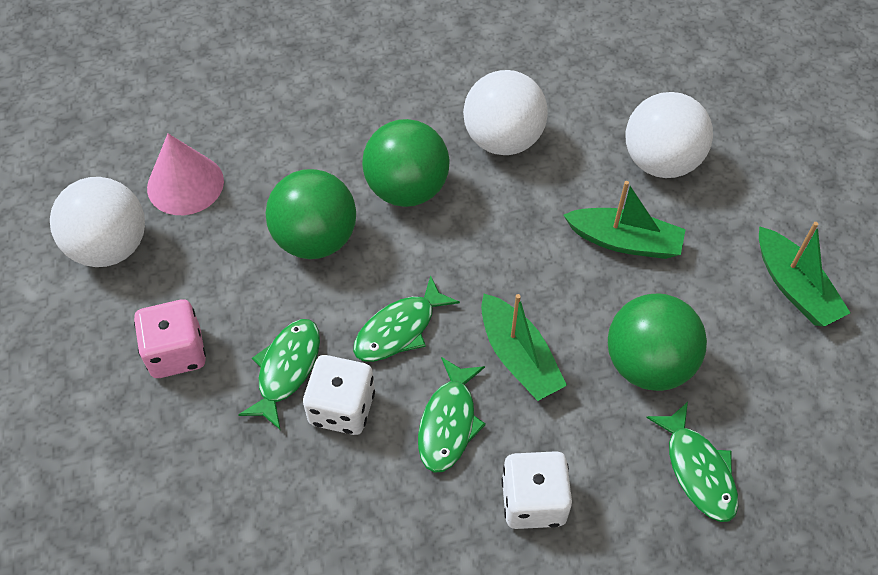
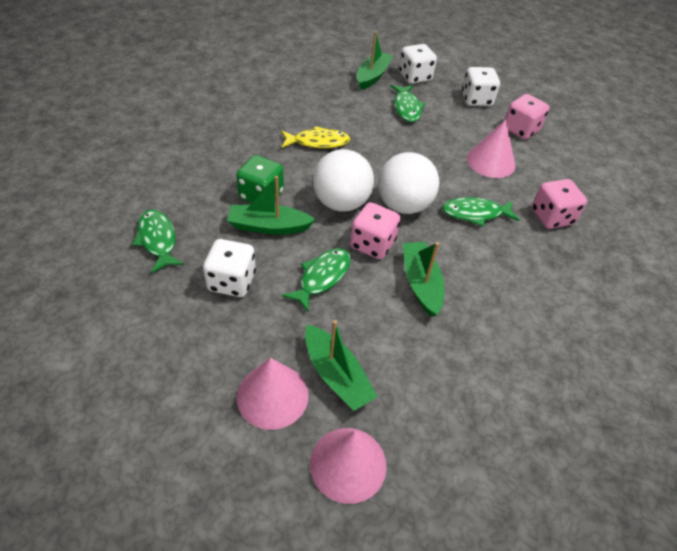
green ball: [266,169,356,259] [362,119,450,207] [608,293,707,391] = 3 -> none = 0
green boat: [481,294,567,401] [563,181,686,259] [759,222,850,327] = 3 -> [227,176,316,234] [305,320,378,411] [357,31,393,90] [403,242,445,317] = 4
green dice: none = 0 -> [236,155,284,203] = 1
pink cone: [147,133,224,215] = 1 -> [237,358,309,430] [310,428,387,504] [467,120,516,178] = 3
pink dice: [134,299,206,378] = 1 -> [350,202,401,259] [505,94,550,139] [532,179,587,229] = 3
white ball: [50,177,145,267] [463,70,548,155] [625,92,713,178] = 3 -> [313,149,374,212] [378,152,439,214] = 2
white dice: [303,355,375,435] [501,451,572,529] = 2 -> [203,239,256,297] [399,44,437,84] [462,67,500,106] = 3
yellow fish: none = 0 -> [282,126,351,148] = 1

